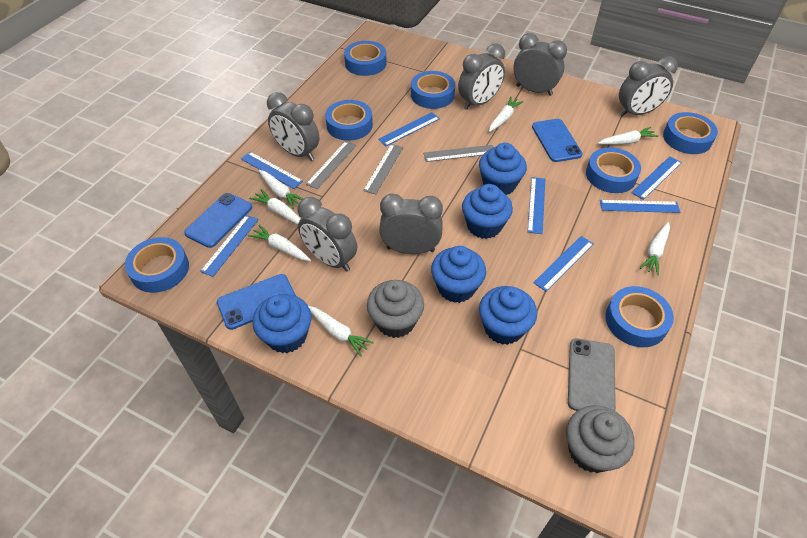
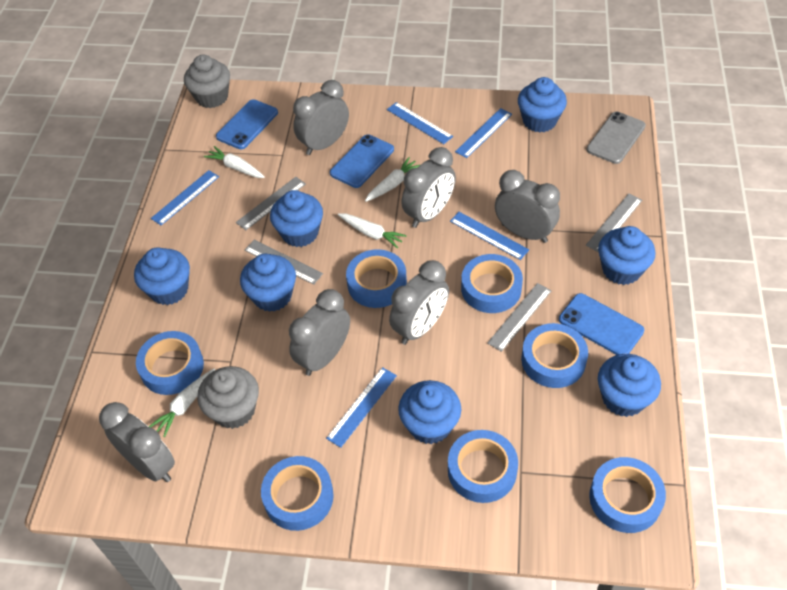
blue cupcake: [252,294,311,353] [431,246,486,303] [462,184,513,239] [479,143,527,195] [479,286,537,345] = 5 -> [134,247,190,305] [240,254,296,312] [270,190,323,247] [398,380,461,444] [518,77,567,132] [598,226,656,285] [598,354,661,417] = 7
blue ruler: [200,215,259,277] [241,152,303,189] [378,112,440,146] [528,177,545,234] [533,236,594,291] [600,200,680,213] [631,156,682,200] = 7 -> [151,170,219,225] [326,367,397,448] [387,102,453,144] [450,212,529,260] [455,108,512,158] = 5
grey ruler: [306,141,357,189] [363,144,403,194] [423,145,493,162] = 3 -> [236,177,306,230] [245,240,323,285] [487,283,551,352] [586,194,642,252] = 4
white carrot: [248,225,311,261] [249,189,300,225] [259,170,303,209] [308,306,374,357] [489,97,524,132] [598,127,659,145] [640,222,670,275] = 7 -> [149,369,215,437] [204,146,265,178] [338,213,407,248] [365,157,420,202] = 4

